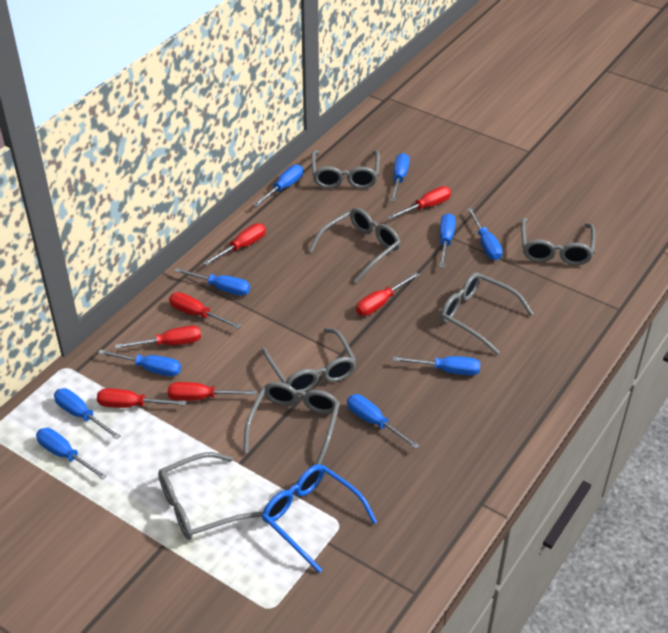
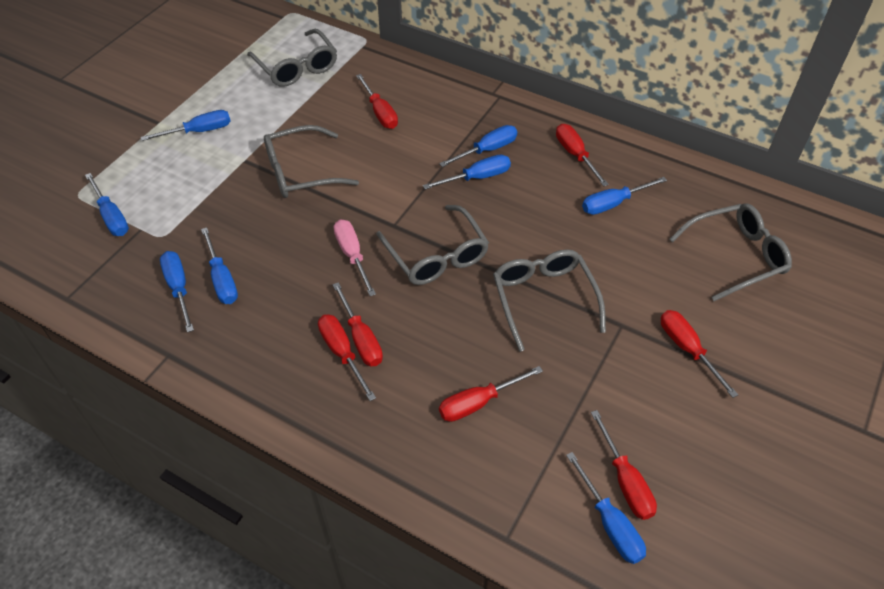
blue glasses: [262,464,377,573] = 1 -> none = 0
blue screwdriver: [36,428,107,480] [54,388,121,440] [98,349,181,376] [174,268,250,296] [253,165,303,207] [347,394,420,449] [391,153,410,202] [393,356,480,376] [440,213,456,268] [468,208,503,260] = 10 -> [85,173,129,236] [141,110,231,141] [160,251,194,333] [201,227,238,304] [423,155,511,190] [439,125,517,167] [566,452,646,564] [582,177,667,215] = 8
grey glasses: [158,452,263,540] [243,382,340,465] [262,328,357,392] [309,208,400,283] [311,150,380,189] [440,272,533,355] [521,218,595,265] = 7 -> [247,29,337,87] [264,125,359,198] [376,205,489,285] [493,249,606,352] [669,203,792,301] = 5
pink screwdriver: none = 0 -> [334,219,376,296] = 1

